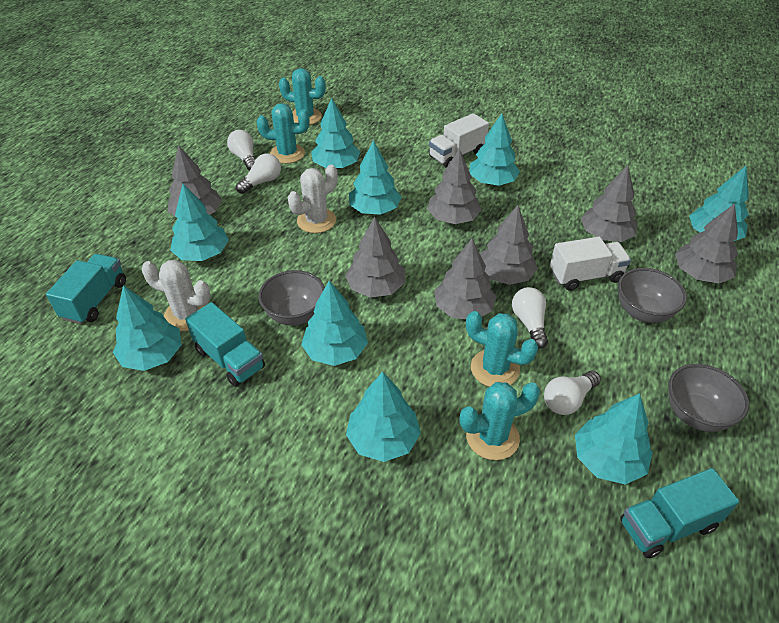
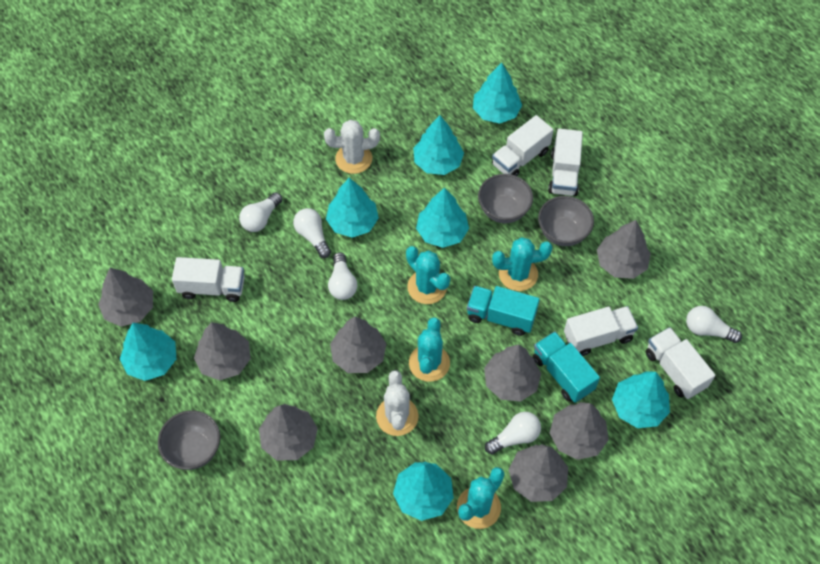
grey tree: [168,145,222,218] [345,217,405,298] [427,148,481,224] [434,238,497,319] [480,205,538,285] [581,166,638,242] [675,204,738,284] = 7 -> [98,268,153,326] [194,322,251,380] [259,404,318,460] [330,316,386,373] [484,344,541,402] [508,444,568,502] [550,402,609,460] [597,220,651,279] = 8
turquoise tree: [113,285,182,371] [170,184,229,261] [301,281,368,366] [311,98,360,169] [346,372,421,462] [349,140,401,215] [470,114,520,186] [575,393,653,485] [689,166,749,241] = 9 -> [120,323,176,381] [326,178,379,238] [393,462,454,521] [413,115,464,175] [416,188,469,248] [473,63,522,124] [612,371,670,428] = 7
turquoise truck: [46,254,126,324] [185,302,265,387] [620,468,739,558] = 3 -> [467,286,540,336] [533,331,600,403] = 2
white light bulb: [227,130,255,171] [236,154,281,194] [512,287,548,349] [544,371,601,415] = 4 -> [239,192,282,232] [293,208,331,258] [328,252,357,300] [485,412,541,454] [686,306,742,343] = 5
white truck: [429,113,489,168] [550,237,631,291] = 2 -> [172,257,245,302] [492,115,554,176] [548,129,583,196] [564,306,638,356] [646,327,715,399] = 5

